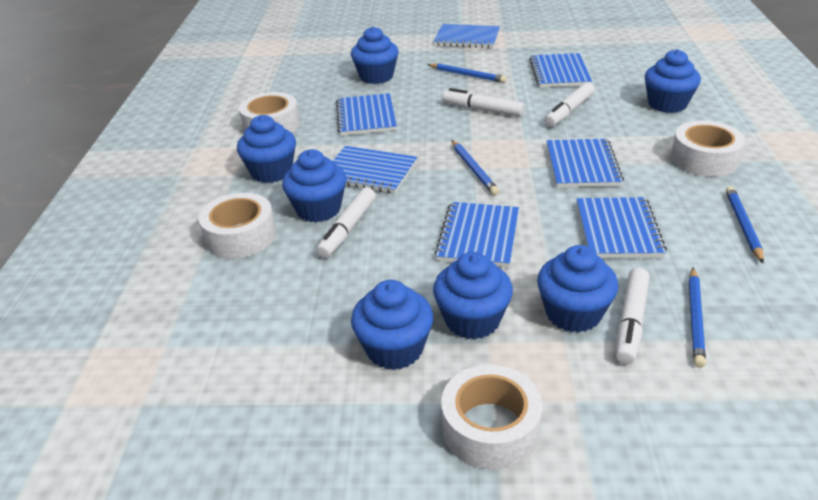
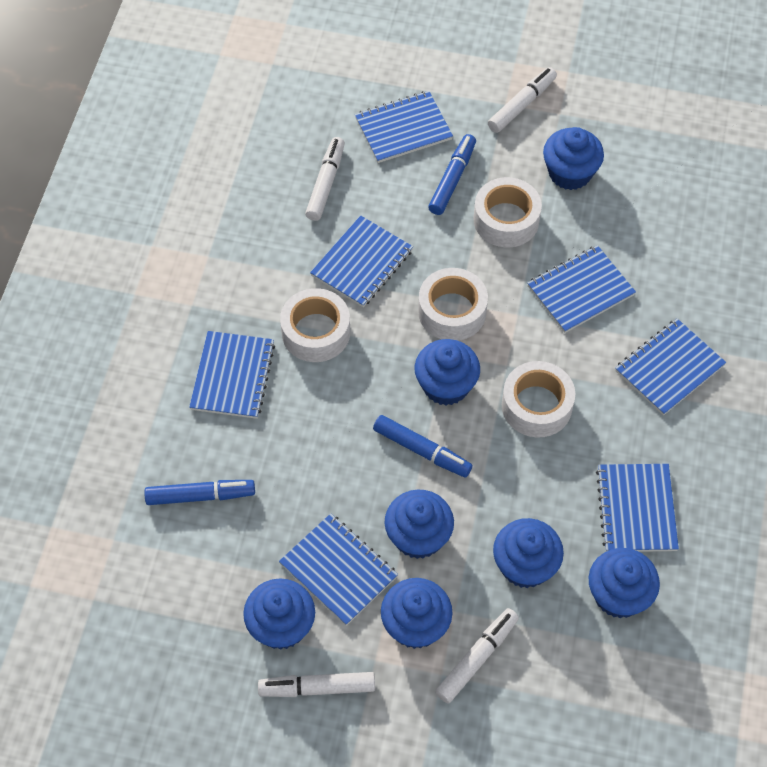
blue marker: none = 0 -> [145,480,255,505] [373,415,472,477] [428,134,476,215] = 3
blue pencil: [427,63,506,83] [452,140,499,195] [689,267,706,368] [726,186,764,263] = 4 -> none = 0

